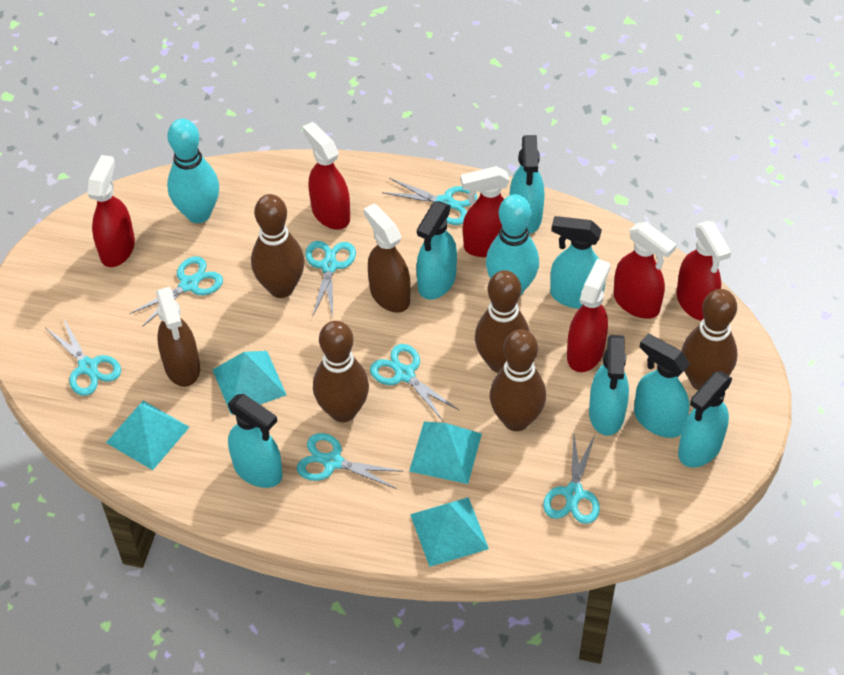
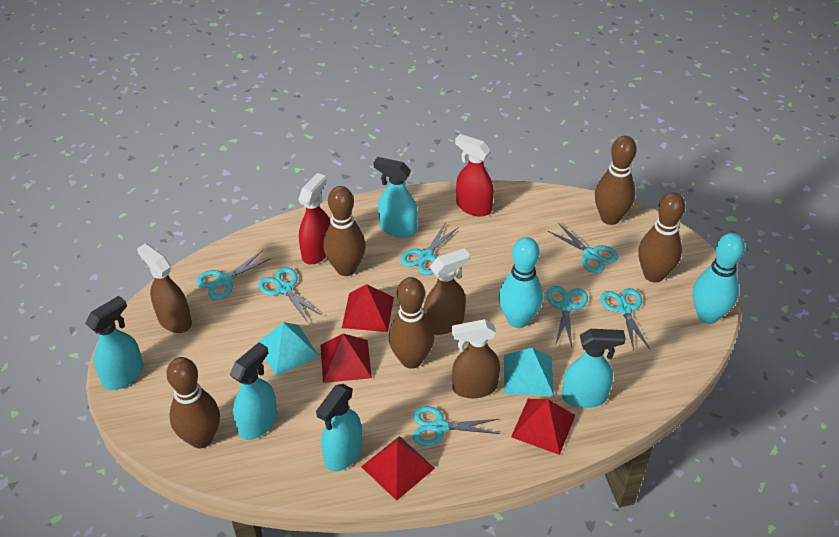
brown spray bottle: [156,287,200,387] [364,204,411,313] = 2 -> [137,243,192,333] [424,248,470,335] [452,319,500,398] = 3
red pyramid: none = 0 -> [320,333,372,383] [342,284,394,332] [361,436,435,501] [511,399,575,455] = 4
red spray bottle: [87,155,135,267] [303,122,350,230] [461,166,510,257] [567,259,610,372] [613,222,677,319] [676,221,731,321] = 6 -> [299,173,330,264] [455,134,494,217] = 2
turquoise pyramid: [106,401,189,470] [213,351,287,415] [409,422,482,484] [410,497,489,567] = 4 -> [256,322,319,376] [504,348,554,396] = 2
turquoise spray bottle: [228,394,283,488] [416,201,457,299] [510,135,544,234] [550,216,606,309] [589,335,629,436] [634,334,690,438] [678,371,733,467] = 7 -> [85,296,144,390] [230,342,277,440] [316,384,362,471] [374,157,418,238] [562,329,626,408] = 5

